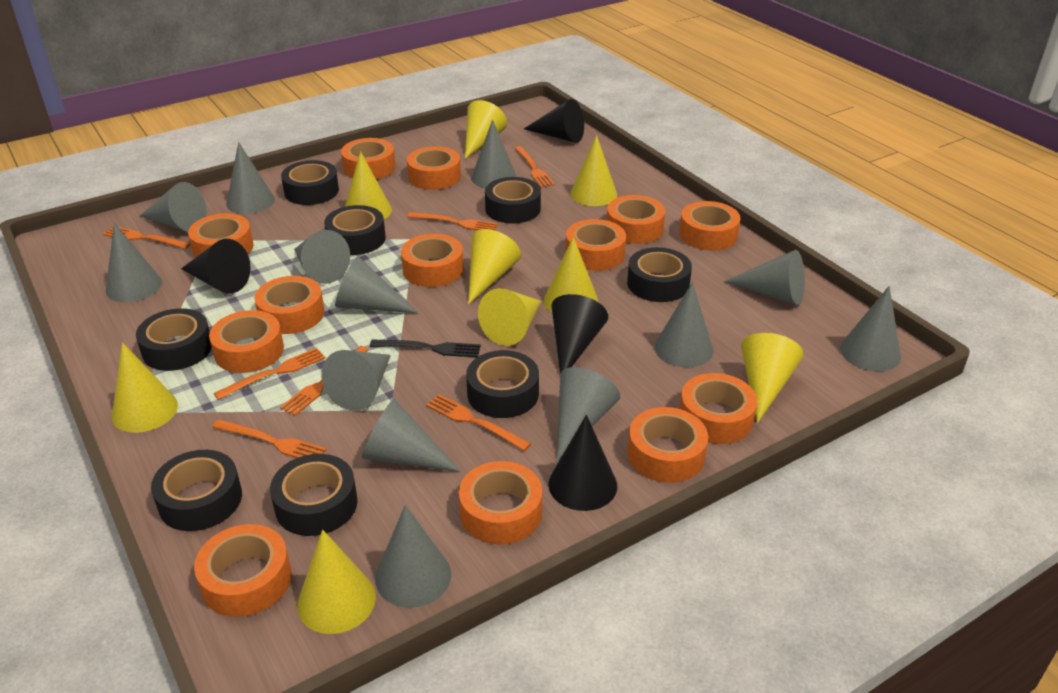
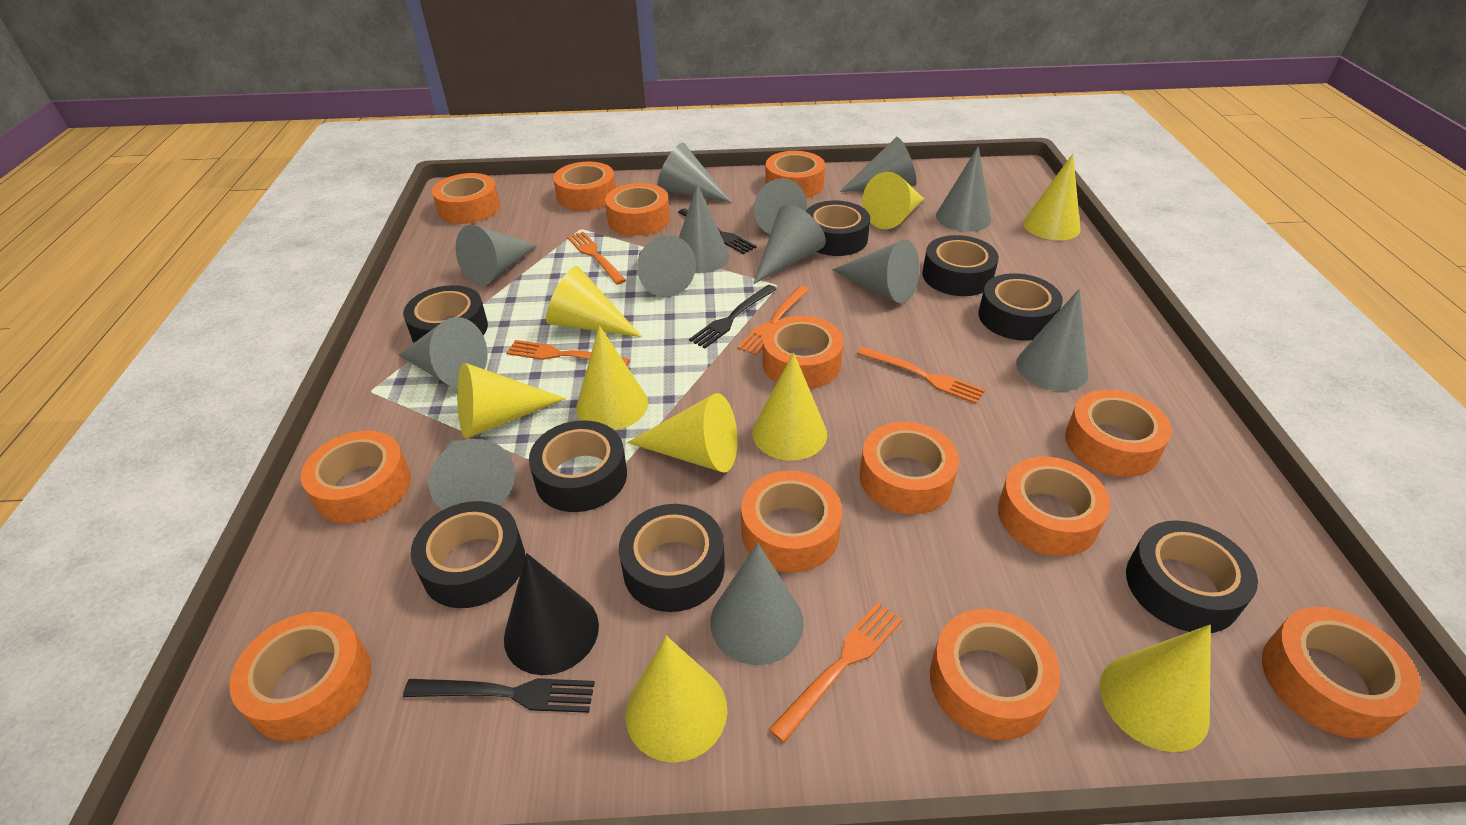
black cone: [181,239,251,294] [524,99,584,143] [549,415,617,511] [551,294,608,375] = 4 -> [504,553,599,675] = 1
black fork: [370,339,481,357] = 1 -> [403,678,595,713] [678,209,757,254] [689,285,777,348] = 3
orange fork: [103,226,191,249] [212,419,327,458] [214,348,325,400] [280,346,369,416] [407,212,498,230] [426,394,531,451] [514,146,555,188] = 7 -> [506,340,630,366] [567,232,626,285] [738,286,809,355] [769,602,903,743] [857,346,985,404] = 5

